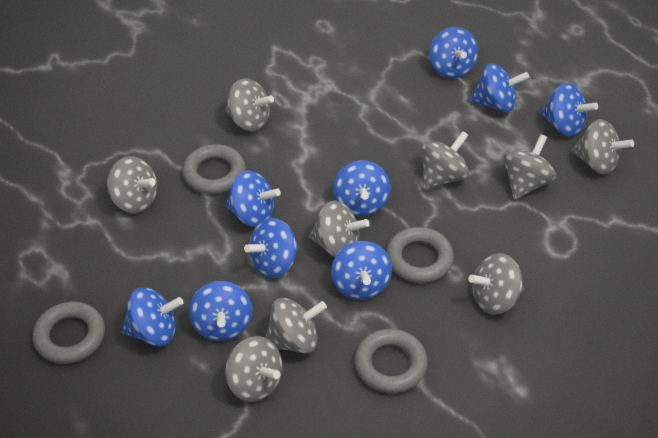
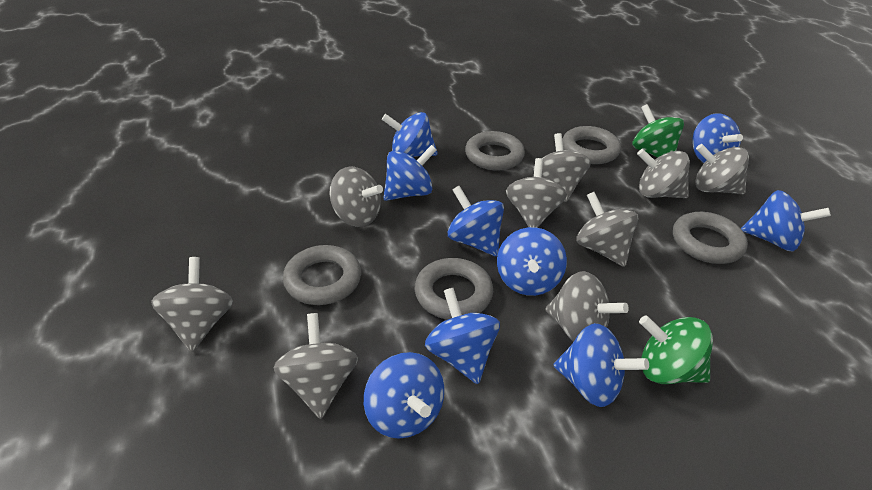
green spinning top: none = 0 -> [633,104,684,158] [639,315,713,384] = 2
grey ring: [32,301,105,364] [182,144,246,194] [355,329,428,393] [386,227,454,283] = 4 -> [283,245,361,305] [415,258,493,320] [465,131,525,171] [562,126,621,164] [673,212,748,264] = 5

